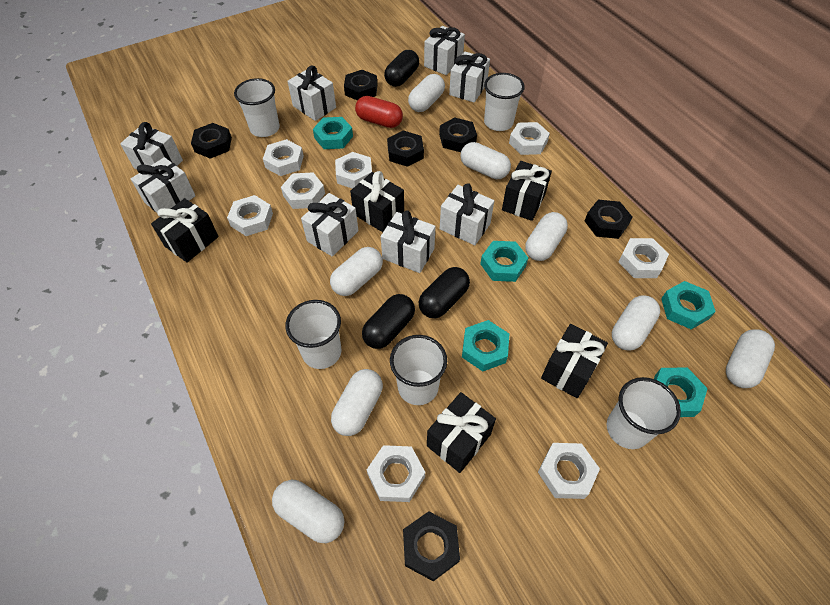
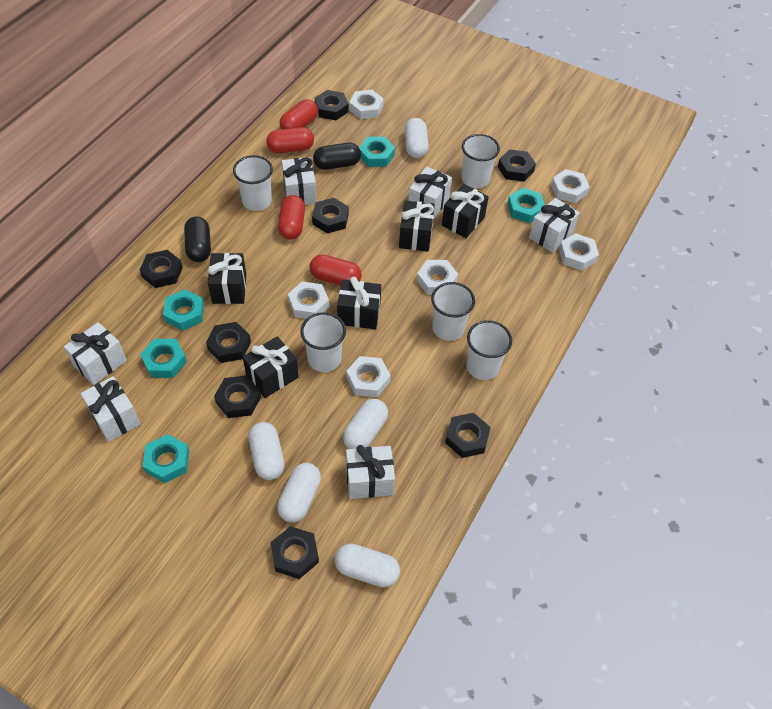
black capsule: [362,294,415,349] [384,50,419,87] [419,267,470,318] = 3 -> [184,216,211,262] [313,143,361,170] = 2
black nut: [191,123,232,159] [344,70,377,101] [387,131,424,167] [403,511,460,581] [439,117,477,152] [585,200,632,239] = 6 -> [140,250,183,288] [206,322,251,363] [214,375,261,418] [271,526,319,579] [312,198,349,234] [315,90,349,120] [445,413,491,458] [498,149,536,182] = 8
red capsule: [355,96,403,128] = 1 -> [266,127,314,153] [278,195,305,240] [280,99,318,129] [310,254,362,286] = 4
white capsule: [272,480,344,543] [330,247,383,296] [331,369,383,436] [408,74,445,112] [460,142,511,179] [525,212,568,261] [612,295,660,350] [726,329,775,388] = 8 -> [249,422,285,480] [277,463,321,523] [335,544,400,587] [343,399,388,449] [404,118,429,158] = 5
white gift: [120,122,183,169] [131,157,196,213] [287,66,336,121] [301,193,359,257] [381,210,436,273] [424,26,465,75] [440,183,494,245] [449,51,490,103] = 8 -> [64,322,127,385] [81,376,140,442] [282,157,317,205] [346,445,395,499] [408,166,452,220] [529,198,580,253] = 6
white nut: [227,195,273,236] [263,139,304,176] [281,173,325,209] [335,152,372,189] [367,445,425,502] [509,122,550,155] [538,443,600,499] [618,238,669,278] = 8 -> [288,282,329,319] [346,356,391,397] [349,90,384,119] [417,260,458,295] [551,169,590,203] [559,233,599,271] = 6

